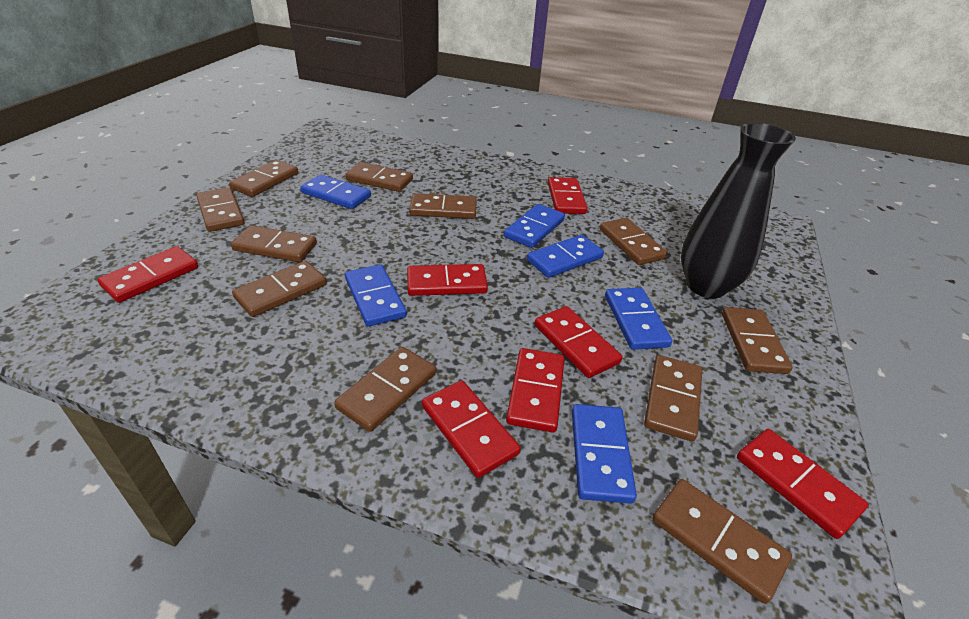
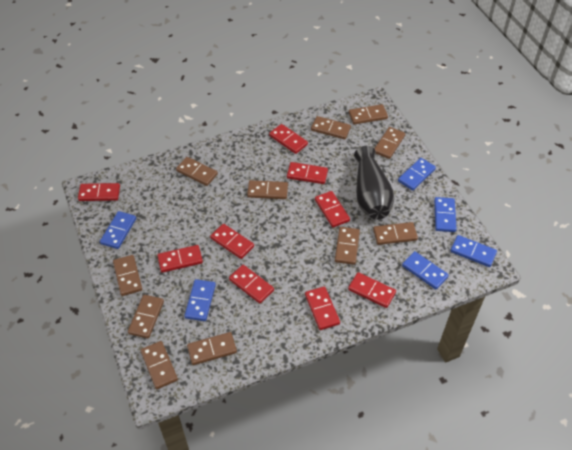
red domino: [97,246,198,303] [407,264,488,296] [422,380,521,478] [506,348,565,433] [535,306,623,378] [548,177,588,214] [737,429,869,539] = 7 -> [78,183,120,201] [157,245,203,273] [210,224,254,259] [229,265,274,303] [269,124,308,154] [287,162,328,184] [305,287,340,330] [315,191,350,227] [348,272,396,308] = 9

